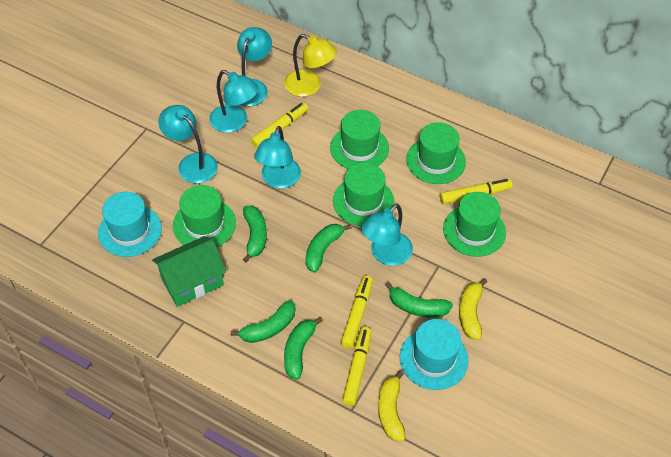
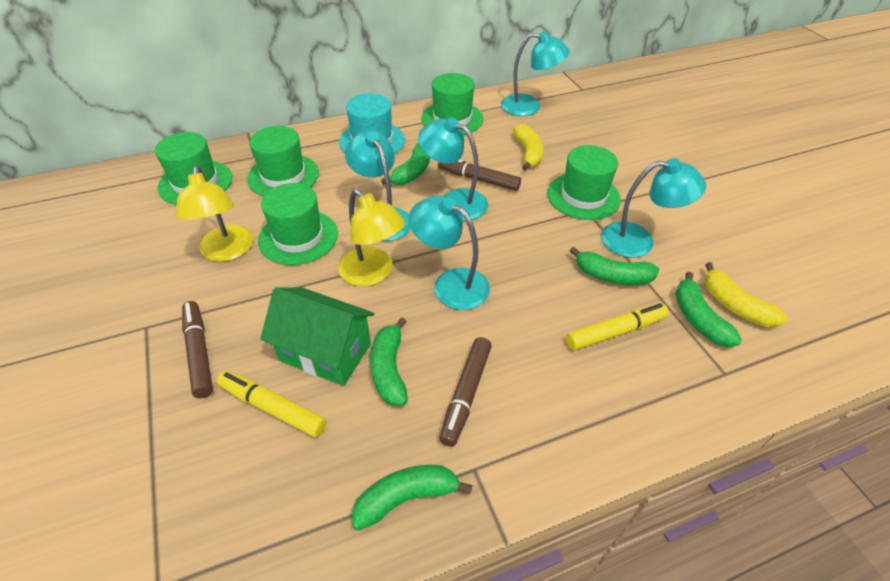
brown marker: none = 0 -> [182,301,213,398] [438,159,521,191] [439,337,492,447] = 3
turquoise hat: [98,192,162,257] [400,319,469,390] = 2 -> [339,94,405,154] = 1
yellow lamp: [284,34,337,97] = 1 -> [175,166,253,262] [338,189,405,286] = 2
yellow marker: [251,102,308,148] [340,276,373,349] [342,327,371,406] [440,179,513,204] = 4 -> [217,371,326,437] [566,303,669,350] = 2

